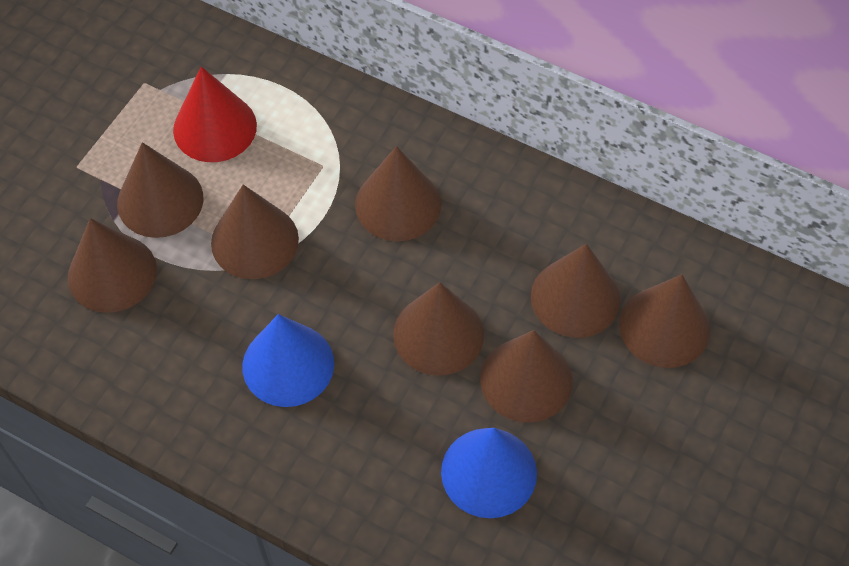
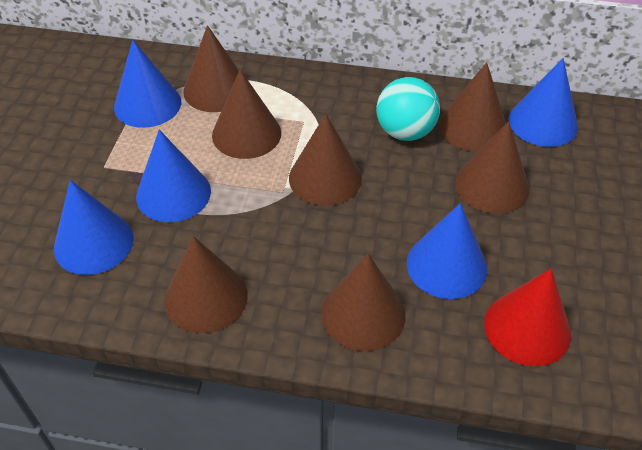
blue cone: [242,314,334,407] [441,428,537,518] = 2 -> [54,180,133,275] [114,40,181,128] [136,130,211,222] [407,203,487,299] [509,58,578,147] = 5
brown cone: [68,218,157,313] [117,142,203,238] [211,185,299,279] [355,146,441,241] [393,282,484,376] [480,330,573,423] [531,244,620,338] [619,274,710,368] = 8 -> [164,236,248,333] [183,25,239,112] [212,69,281,159] [289,114,362,206] [321,254,405,351] [439,62,506,152] [455,121,529,214] = 7
turquoise ball: none = 0 -> [376,77,440,141] = 1

